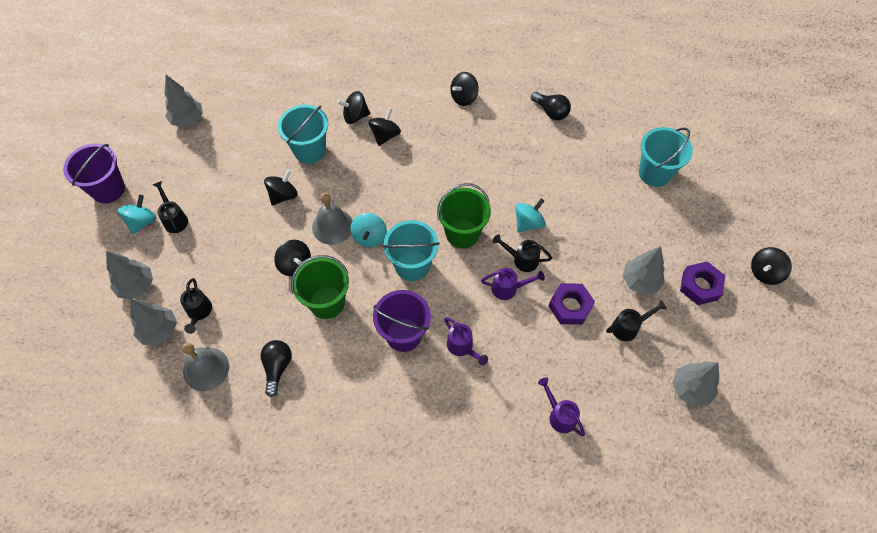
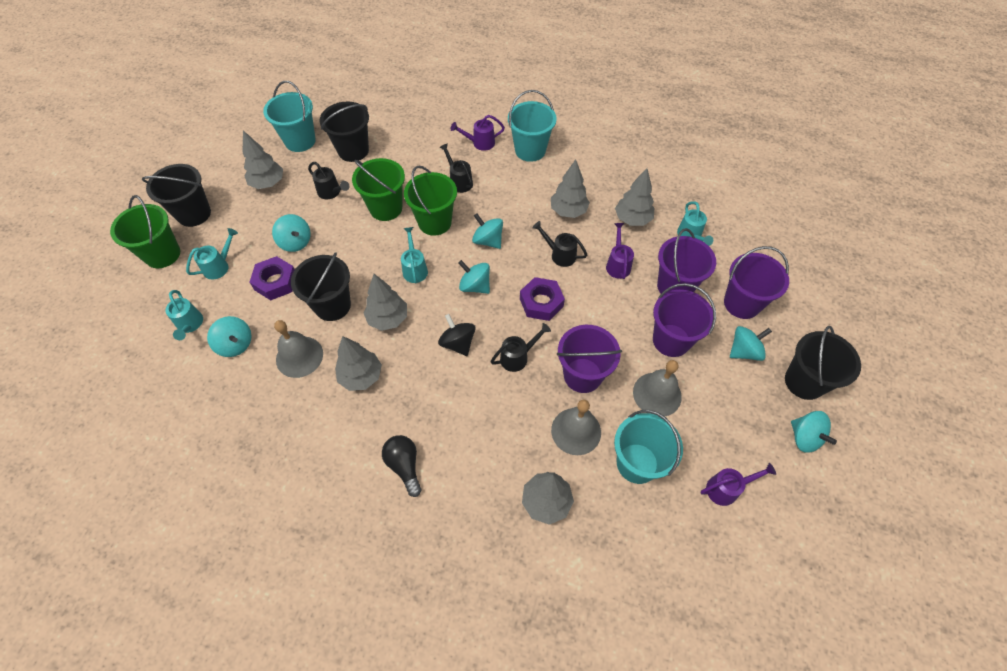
black bucket: none = 0 -> [142,164,211,227] [291,252,351,321] [320,102,369,162] [785,326,861,400] = 4
black light bulb: [260,340,292,397] [531,92,571,120] = 2 -> [382,435,422,497] = 1
black spinning top: [264,170,298,206] [274,240,311,276] [337,91,370,124] [368,108,401,146] [450,72,479,106] [751,247,792,285] = 6 -> [438,314,476,356] = 1
green bucket: [291,255,349,319] [437,183,491,248] = 2 -> [110,195,180,268] [352,158,405,221] [404,165,457,236] = 3
grey bell: [182,343,229,391] [312,193,353,245] = 2 -> [274,320,323,378] [551,400,601,455] [633,360,682,416] = 3
grey tree: [106,251,153,299] [130,299,177,345] [164,75,203,127] [623,246,665,295] [672,361,719,406] = 5 -> [243,130,283,189] [335,336,382,391] [364,274,407,331] [522,472,574,525] [551,159,590,218] [615,168,654,226] = 6
purple bucket: [63,144,125,203] [373,290,431,352] = 2 -> [557,325,622,393] [653,283,716,357] [657,228,716,294] [724,246,789,319] = 4
turquoise spinning top: [118,195,156,234] [350,213,387,247] [515,198,546,233] = 3 -> [207,316,252,357] [272,214,311,252] [458,260,490,294] [472,213,503,249] [730,326,772,361] [791,411,837,452] = 6
turquoise watering can: none = 0 -> [165,290,203,340] [186,228,238,279] [401,227,428,283] [677,201,713,246] = 4

